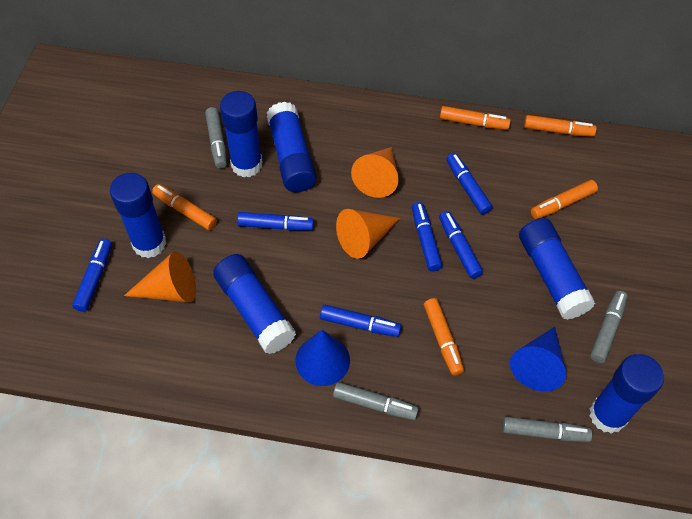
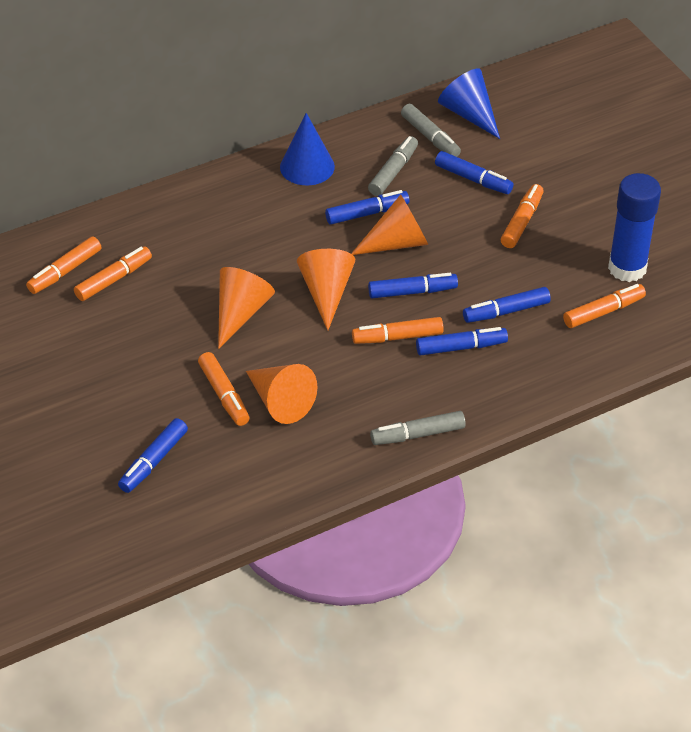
blue glue stick: [110,173,167,258] [213,254,296,354] [220,91,263,177] [267,102,317,192] [519,218,595,320] [589,354,664,434] = 6 -> [608,173,661,282] = 1
grey marker: [205,107,227,169] [333,382,419,420] [502,416,593,442] [590,291,628,363] = 4 -> [368,136,418,196] [370,411,466,445] [401,104,461,157] = 3
orange cone: [124,251,196,302] [336,209,400,259] [351,147,399,198] = 3 -> [218,267,275,349] [246,364,317,424] [297,249,355,330] [351,195,428,255] = 4
orange marker: [152,184,217,230] [424,298,464,376] [440,106,511,130] [524,115,597,137] [531,180,598,219] = 5 -> [26,236,101,294] [74,246,152,301] [198,352,250,426] [352,317,444,344] [501,184,544,248] [563,284,646,328] = 6

